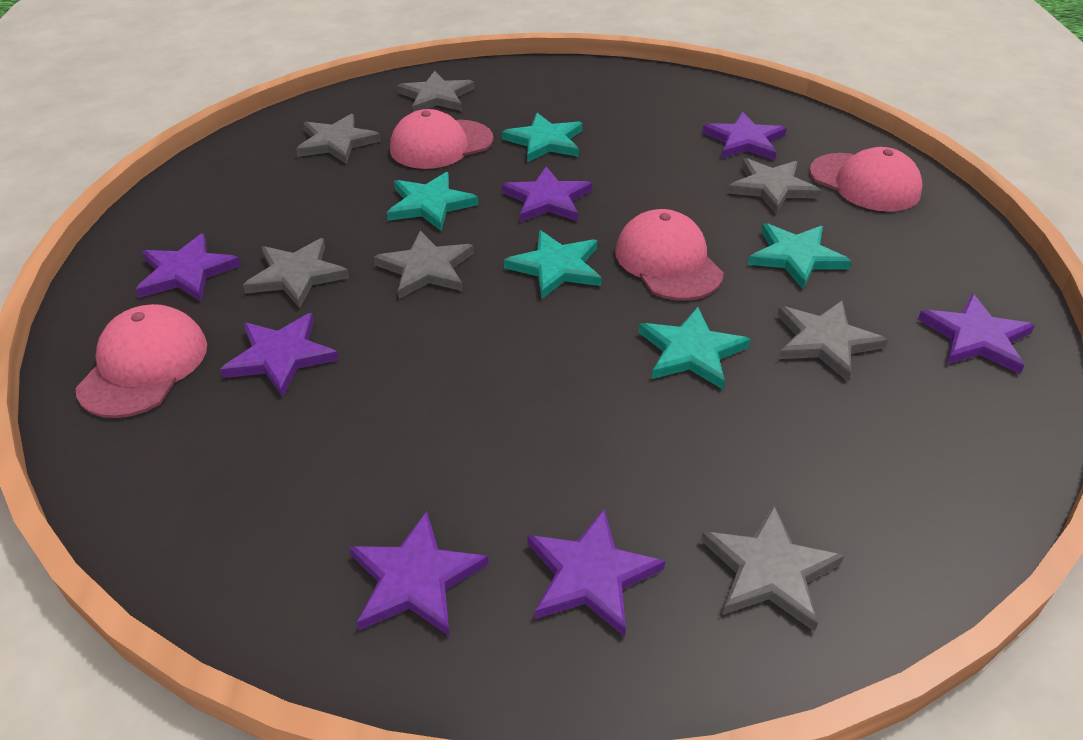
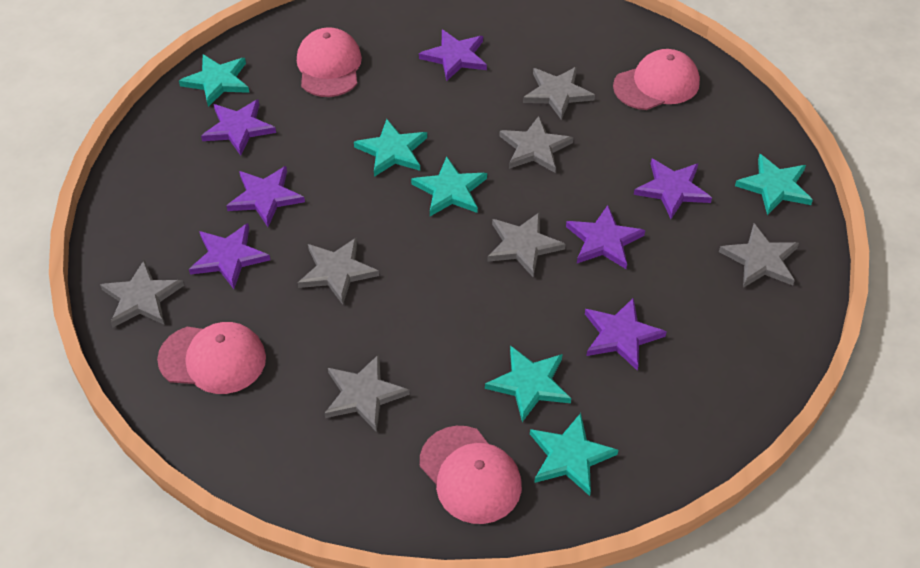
turquoise star: [387,172,478,231] [502,113,583,162] [504,230,602,299] [639,307,750,389] [748,223,851,289] = 5 -> [179,54,249,107] [354,119,427,177] [411,157,487,216] [485,345,571,422] [530,413,618,496] [735,154,813,215] = 6

